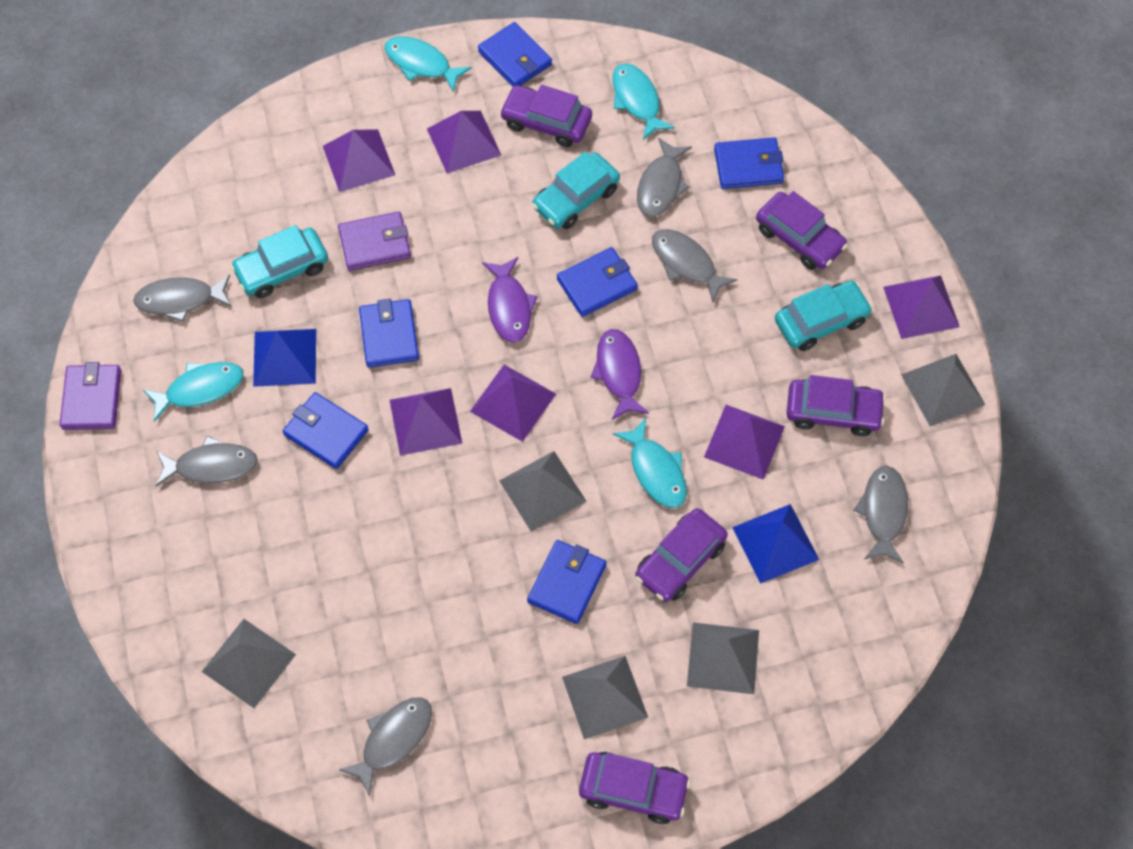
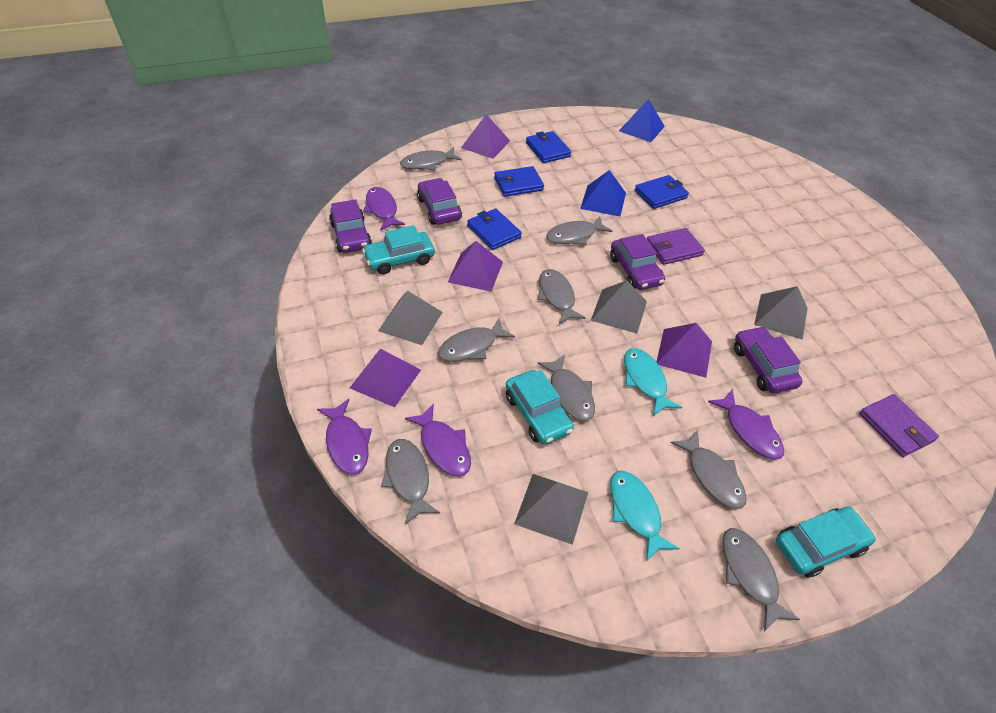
blue wallet: [283,392,369,469] [359,299,419,368] [478,22,552,87] [527,540,606,624] [557,247,638,317] [714,137,784,189] = 6 -> [467,209,522,250] [494,166,544,197] [526,131,571,163] [635,175,689,209] = 4
grey fish: [133,274,232,322] [156,436,258,487] [339,697,432,797] [637,137,692,217] [652,229,738,303] [854,466,908,563] = 6 -> [381,439,440,524] [400,147,462,170] [438,318,515,362] [537,354,595,421] [538,269,586,324] [546,216,612,245] [671,430,747,509] [723,528,800,631] = 8
grey pyramid: [202,619,296,708] [499,451,587,532] [562,656,648,739] [687,622,759,694] [901,354,985,426] = 5 -> [378,290,442,345] [514,474,588,545] [591,280,647,334] [754,286,808,340] = 4
purple car: [499,85,592,147] [579,752,690,824] [635,508,728,602] [756,191,848,270] [787,375,886,436] = 5 -> [329,199,372,253] [417,178,462,225] [610,234,665,290] [734,326,803,393] = 4
purple fish: [482,257,537,343] [591,329,649,420] = 2 -> [317,399,372,475] [363,187,405,231] [405,404,471,477] [708,389,784,460] = 4
purple pyramid: [323,129,395,192] [390,388,463,456] [427,111,501,174] [470,365,556,442] [704,405,785,480] [883,275,960,339] = 6 -> [350,349,421,407] [448,241,503,292] [461,114,510,159] [657,323,712,378] = 4
turquoise fish: [143,362,243,422] [384,36,472,93] [612,63,675,140] [613,418,687,508] = 4 -> [610,471,680,562] [624,348,682,416] = 2

